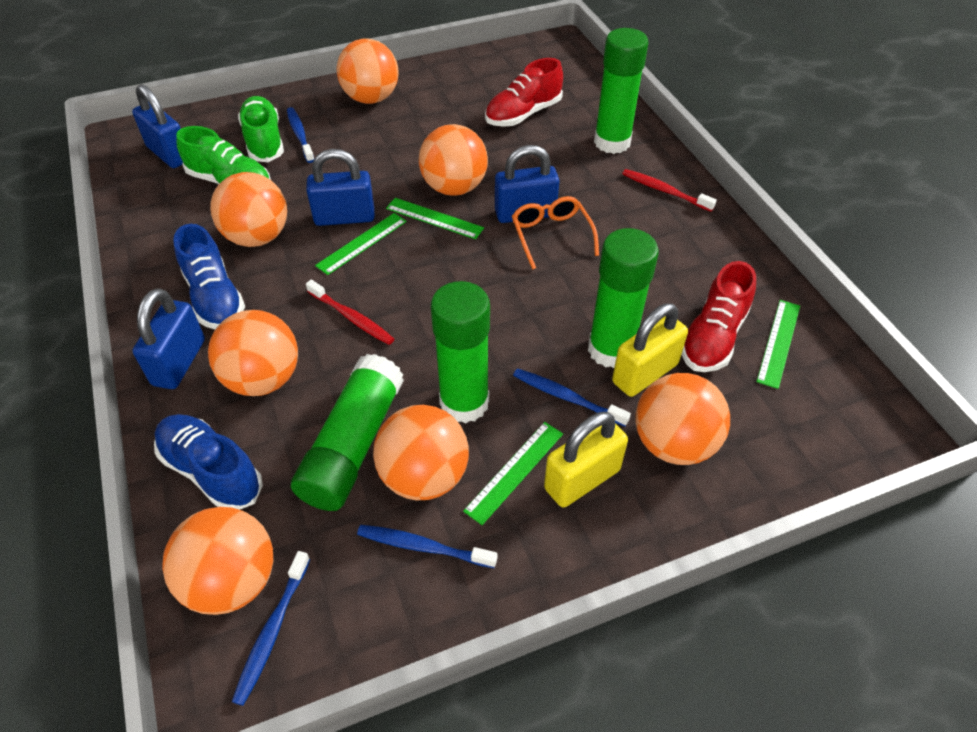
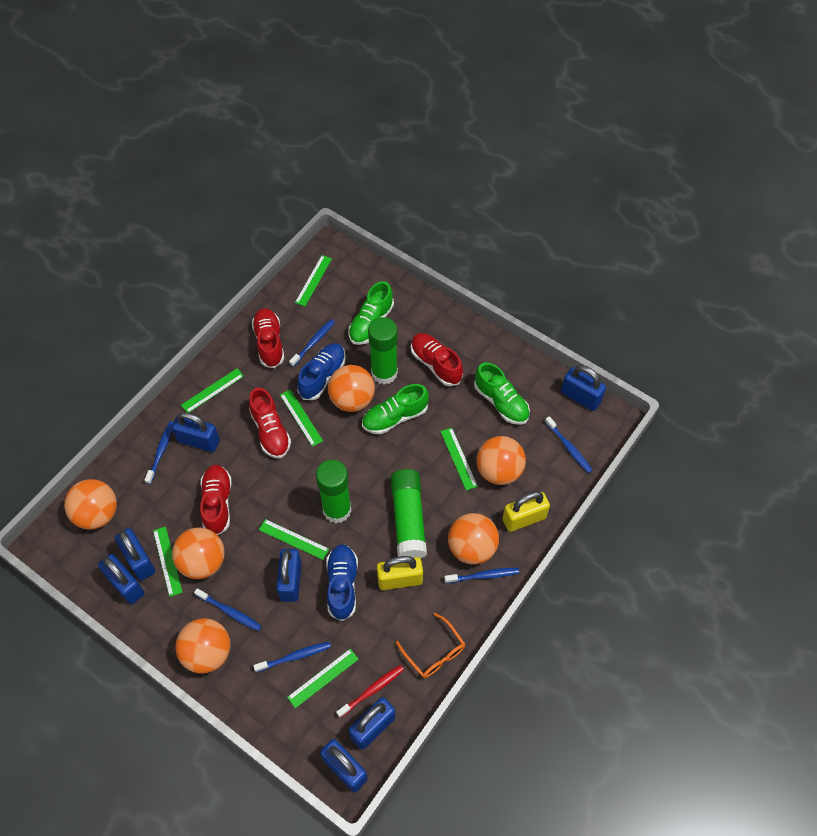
blue padlock: [132,84,183,168] [132,288,205,389] [306,149,375,226] [495,145,559,223] = 4 -> [98,554,144,604] [115,528,155,581] [172,412,220,452] [276,549,302,602] [320,739,368,792] [349,697,395,750] [561,365,606,411] = 7
blue toothbrush: [232,551,310,706] [287,107,314,163] [357,525,497,568] [513,368,631,427] = 4 -> [145,421,174,484] [194,588,261,631] [253,642,331,672] [289,319,335,367] [444,568,519,583] [545,416,593,473] = 6
green glue stick: [291,354,404,511] [431,281,490,423] [588,228,659,368] [594,28,649,154] = 4 -> [316,460,351,523] [368,317,398,384] [390,469,427,559] = 3
green ruler: [315,213,407,275] [386,198,484,239] [463,422,563,525] [756,300,800,389] = 4 -> [153,527,183,597] [181,368,244,413] [259,519,329,560] [280,389,323,447] [287,649,359,708] [295,255,332,306] [440,428,478,491] = 7
green shoe: [176,126,271,184] [238,96,284,162] = 2 -> [348,281,394,345] [362,384,429,434] [474,362,530,425] = 3
orange ball: [162,507,273,615] [208,310,298,396] [210,172,287,247] [337,38,399,104] [373,405,469,500] [419,124,488,196] [636,373,730,465] = 7 -> [64,479,117,530] [172,527,225,579] [175,618,230,674] [328,365,375,412] [448,513,499,565] [476,436,526,485] = 6
red shoe: [485,58,563,127] [681,261,756,372] = 2 -> [200,465,232,535] [249,388,291,459] [252,308,284,368] [411,333,463,386] = 4
red toothbrush: [306,280,394,345] [622,169,717,212] = 2 -> [336,665,404,718] = 1

